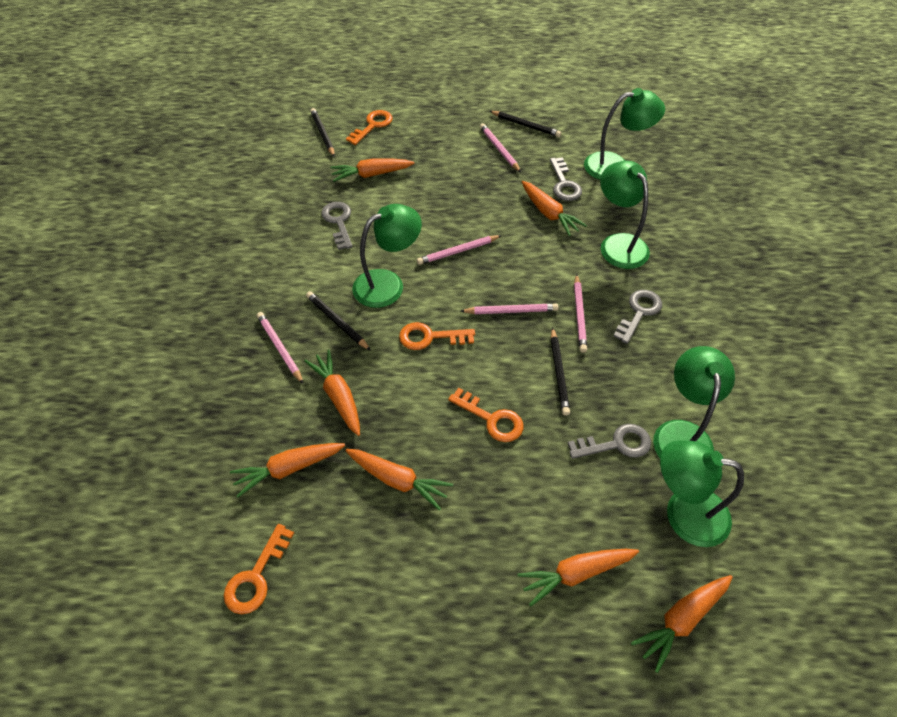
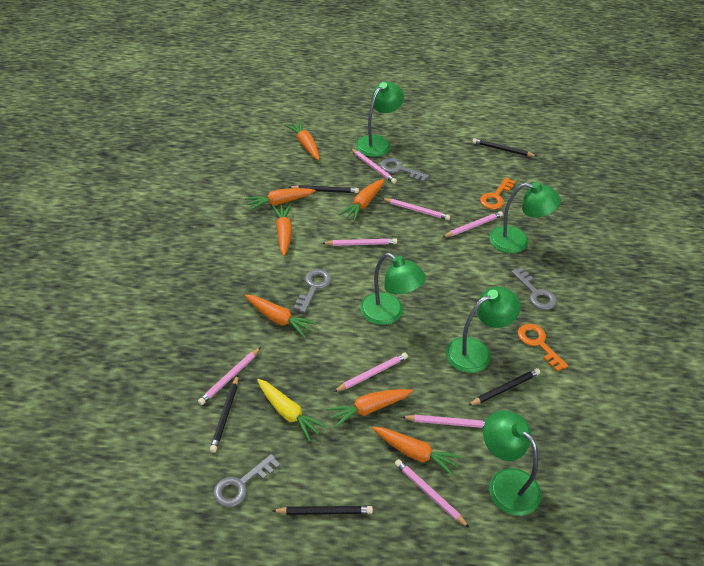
black pencil: [306,291,371,351] [310,108,335,157] [490,111,561,137] [551,327,570,416] = 4 -> [210,375,238,453] [272,506,373,515] [289,185,359,193] [468,368,540,406] [472,138,536,157] = 5
orange key: [224,524,294,615] [346,110,393,145] [399,322,475,350] [448,388,524,442] = 4 -> [480,177,515,209] [518,324,568,372] = 2
pink pencil: [257,312,303,384] [417,235,502,265] [461,303,559,314] [480,123,521,172] [574,274,587,353] = 5 -> [198,347,261,405] [322,239,397,246] [334,353,408,392] [350,148,397,184] [382,198,450,220] [395,459,470,528] [402,415,485,428] [443,211,503,237] = 8
yellow carrot: none = 0 -> [257,379,327,442] = 1

